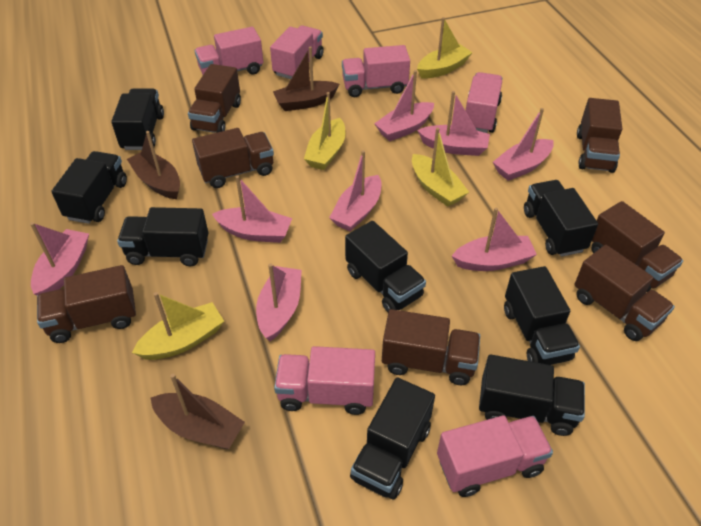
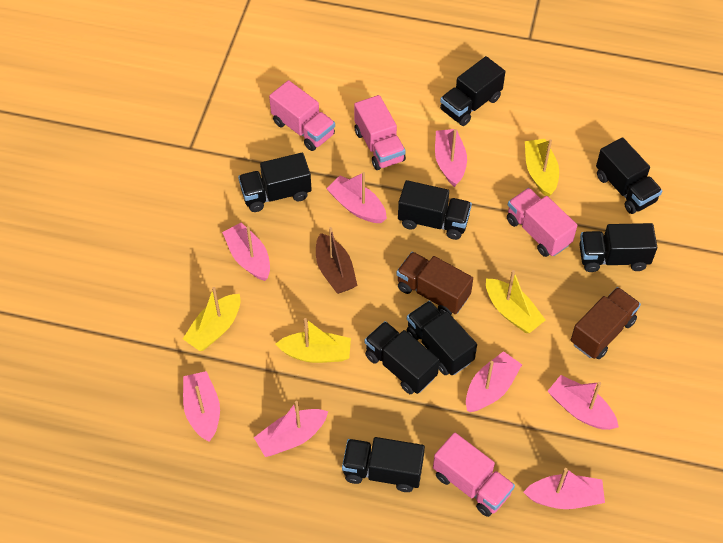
brown boat: [127,131,180,199] [150,374,245,449] [273,46,339,111] = 3 -> [316,227,358,294] = 1
brown truck: [37,265,136,343] [188,64,241,133] [192,128,274,188] [382,309,480,385] [574,245,675,341] [577,98,622,173] [591,201,683,292] = 7 -> [396,252,473,315] [571,287,641,359] = 2
pink truck: [195,27,263,75] [270,25,324,79] [274,346,375,415] [342,45,410,97] [437,415,553,497] [466,72,502,133] = 6 -> [269,80,335,151] [354,95,406,170] [433,432,515,517] [507,188,577,257] = 4

